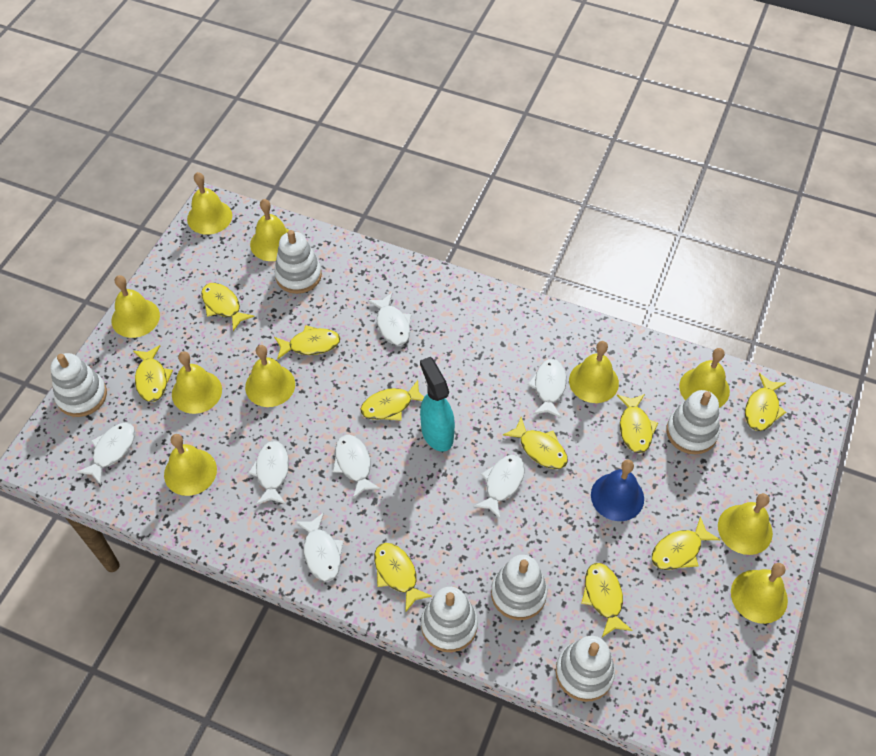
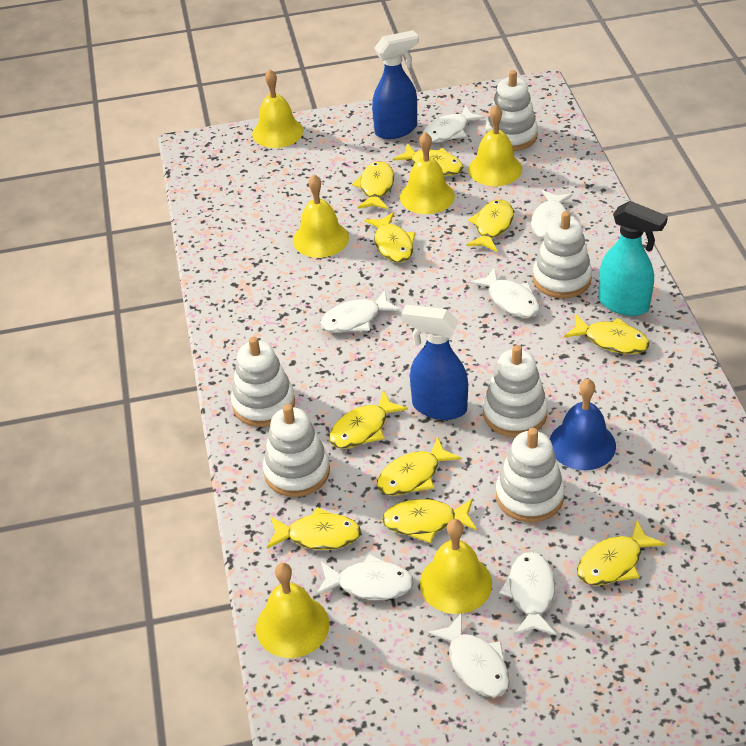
blue spray bottle: none = 0 -> [372,30,419,139] [401,305,468,420] = 2
yellow bell: [111,275,160,338] [164,434,217,496] [172,351,222,414] [187,172,232,235] [245,345,295,407] [250,199,289,261] [569,341,619,403] [679,348,730,408] [718,493,773,555] [731,563,788,624] = 10 -> [252,70,304,148] [256,563,329,658] [293,175,349,258] [400,132,455,214] [420,519,492,614] [468,105,522,186] = 6

